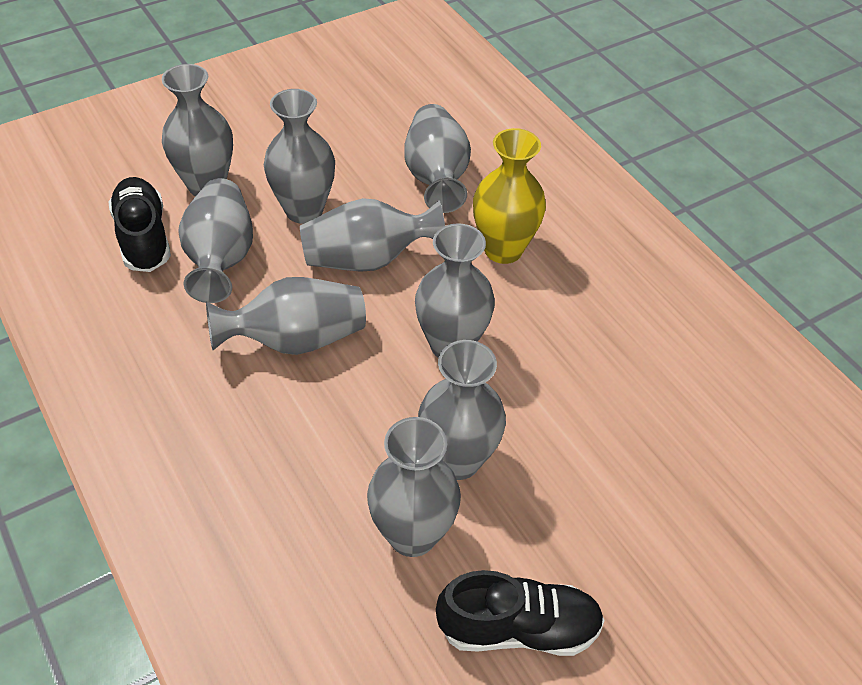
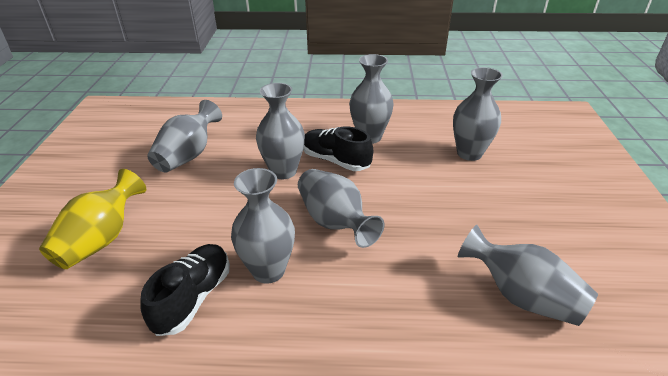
grey vase: [162,64,233,196] [178,178,253,303] [206,277,366,355] [264,89,335,224] [300,198,445,272] [367,417,461,557] [404,104,471,213] [415,223,495,358] [418,340,506,480] = 9 -> [147,100,222,173] [231,168,295,284] [256,83,305,179] [298,169,384,248] [349,54,394,144] [453,67,503,161] [458,225,598,326] = 7

